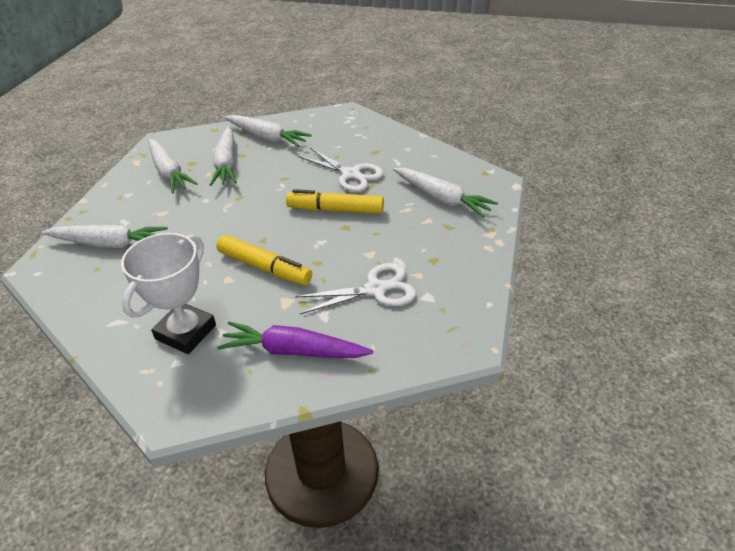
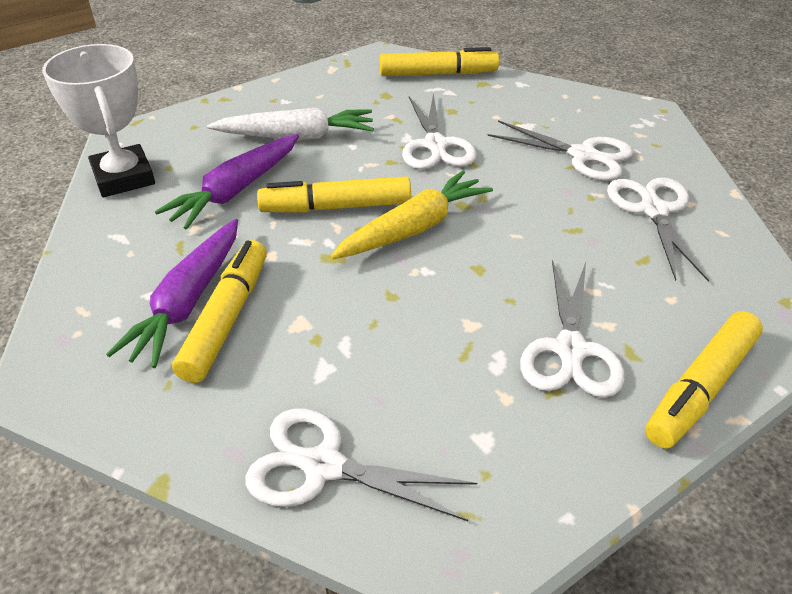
purple carrot: [217,322,373,358] = 1 -> [106,219,238,368] [155,134,299,230] = 2
white carrot: [42,225,168,248] [148,139,198,193] [210,127,237,186] [224,115,312,147] [393,168,498,218] = 5 -> [207,107,374,140] = 1
white scissors: [295,263,416,314] [299,148,384,192] = 2 -> [245,408,477,521] [402,93,477,169] [487,120,633,181] [520,260,625,398] [607,177,709,282] = 5
yellow carrot: none = 0 -> [330,170,493,260] = 1
yellow marker: [216,235,312,285] [286,189,384,214] = 2 -> [172,240,267,383] [257,177,411,212] [380,47,499,76] [645,311,763,449] = 4

